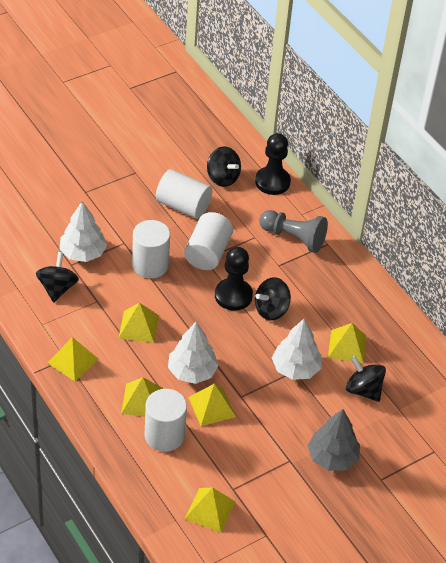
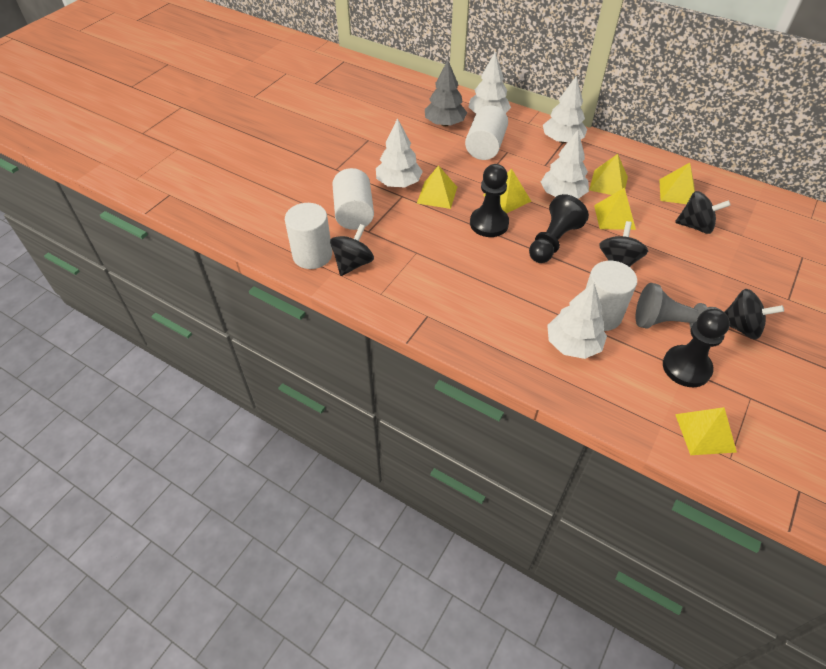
black pawn: [215,247,253,311] [255,133,291,195] = 2 -> [470,164,509,237] [529,194,589,263] [663,309,730,387] = 3
white tree: [60,201,107,262] [168,322,219,384] [272,319,321,380] = 3 -> [376,118,423,187] [469,53,511,114] [541,130,589,199] [543,76,587,143] [547,283,607,359] = 5

